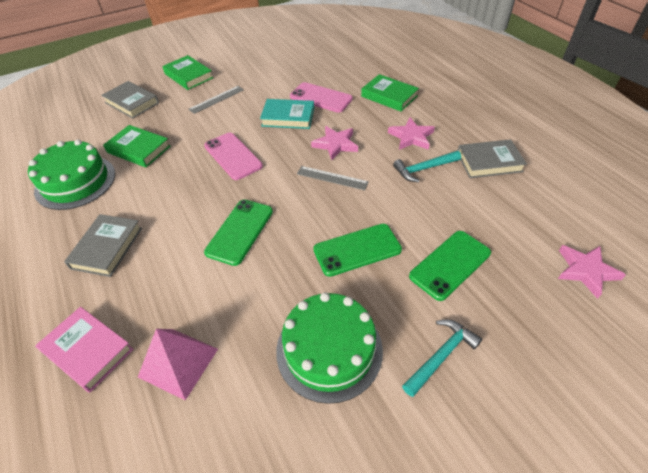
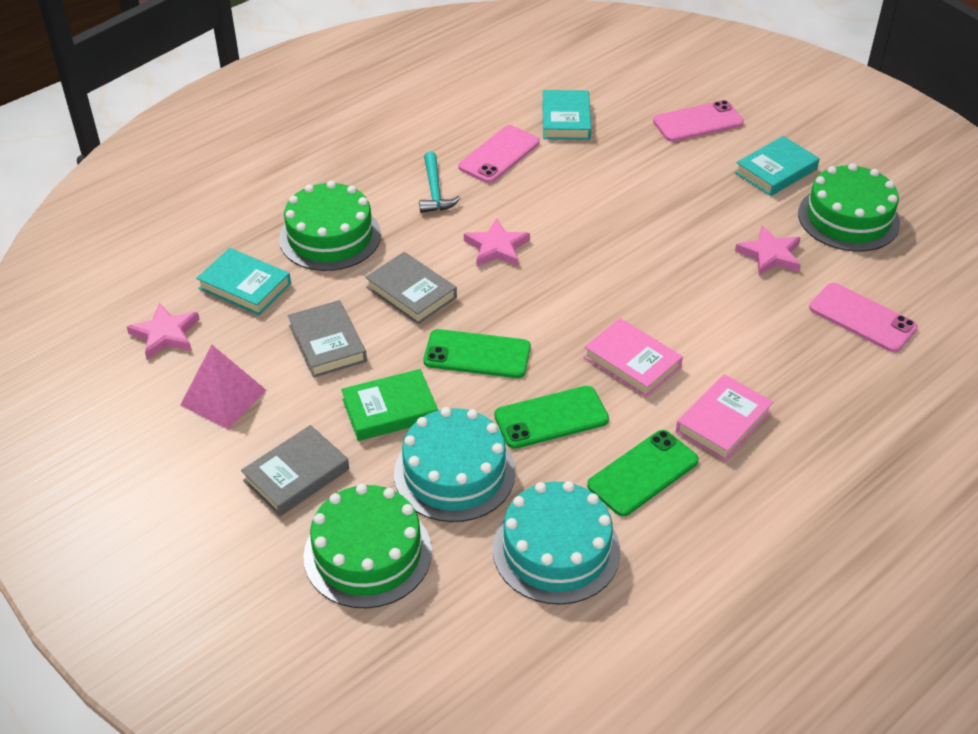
green book: [103,125,170,167] [162,55,213,90] [361,74,419,111] = 3 -> [341,369,438,441] = 1
green cake: [28,139,115,210] [276,292,383,404] = 2 -> [279,181,381,271] [303,484,432,608] [798,163,900,252] = 3
grey ruler: [188,86,244,114] [297,166,369,190] = 2 -> none = 0
pink book: [35,307,133,393] = 1 -> [584,318,683,397] [676,374,774,461] = 2
pink phone: [204,133,263,180] [290,82,353,113] = 2 -> [458,125,540,183] [653,100,744,142] [809,283,918,352] = 3
turquoise book: [260,99,314,129] = 1 -> [196,248,291,315] [542,90,591,140] [735,136,820,196] = 3
turquoise cake: none = 0 -> [394,407,515,522] [493,481,620,605] = 2
turquoise hammer: [393,151,461,182] [402,320,482,397] = 2 -> [419,152,461,213] = 1

